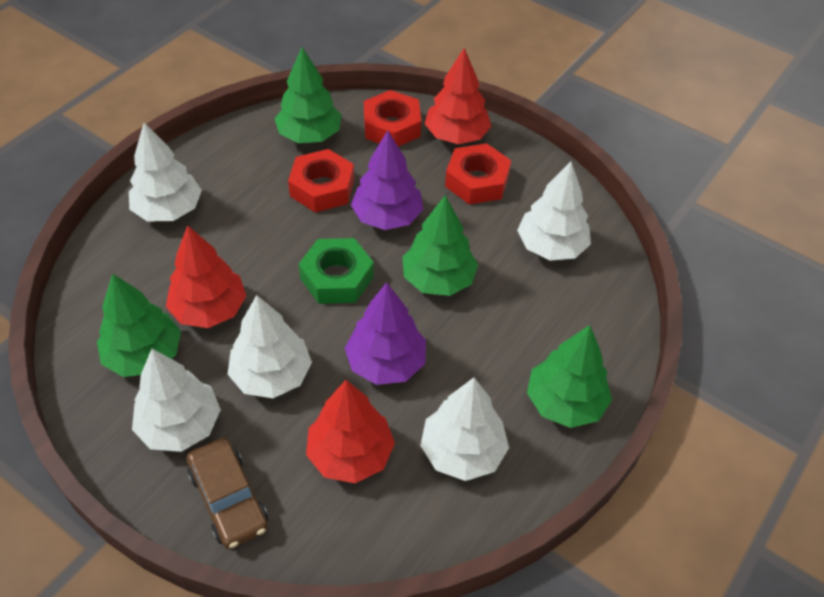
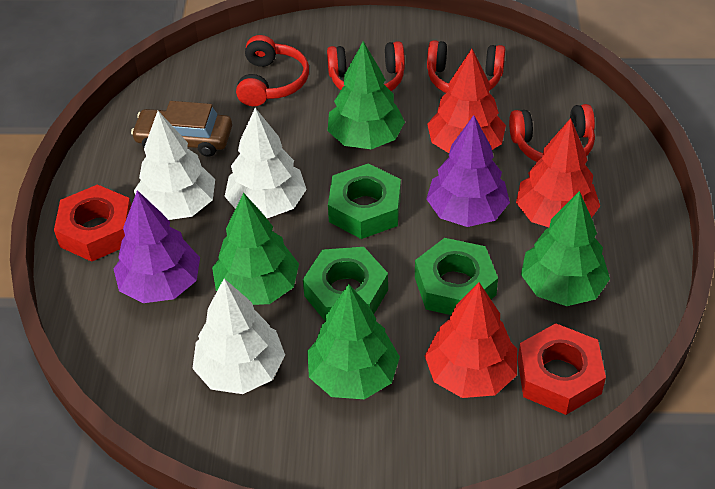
green nut: [299,238,374,304] = 1 -> [303,247,388,322] [328,163,401,239] [415,238,498,315] = 3
red headphones: none = 0 -> [236,35,309,106] [327,41,405,91] [427,40,505,93] [509,104,595,162] = 4
red nut: [288,149,354,213] [364,90,421,147] [445,143,511,204] = 3 -> [54,184,131,262] [518,323,606,415] = 2
white tree: [129,123,202,221] [132,349,221,452] [227,295,312,398] [420,378,509,481] [517,162,591,260] = 5 -> [134,111,215,220] [192,279,285,394] [224,108,307,218] = 3

